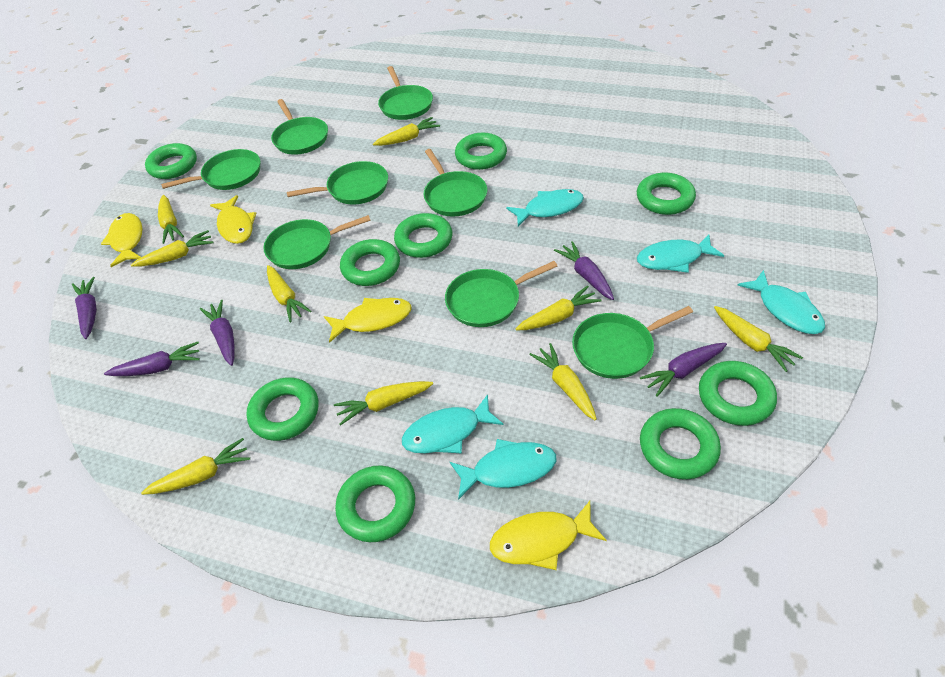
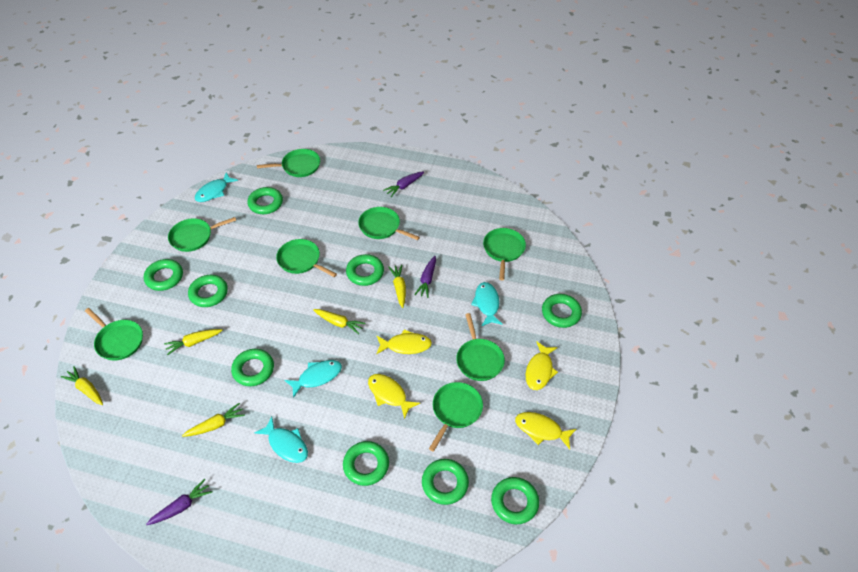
purple carrot: [72,277,97,339] [104,342,200,376] [200,300,235,366] [554,241,614,300] [640,343,727,397] = 5 -> [146,479,212,525] [383,171,424,197] [414,256,436,298] = 3
turquoise fish: [402,394,504,453] [450,439,556,500] [506,189,584,227] [637,235,724,273] [737,270,825,334] = 5 -> [195,172,238,202] [255,417,308,463] [284,360,342,398] [471,282,503,326] = 4
yellow carrot: [131,230,214,267] [141,438,250,495] [158,195,184,244] [267,265,311,322] [334,381,433,426] [373,117,440,146] [516,286,602,331] [529,343,597,421] [714,306,803,372] = 9 -> [61,366,103,405] [164,329,223,355] [182,403,245,437] [313,309,366,334] [388,265,406,308] = 5

